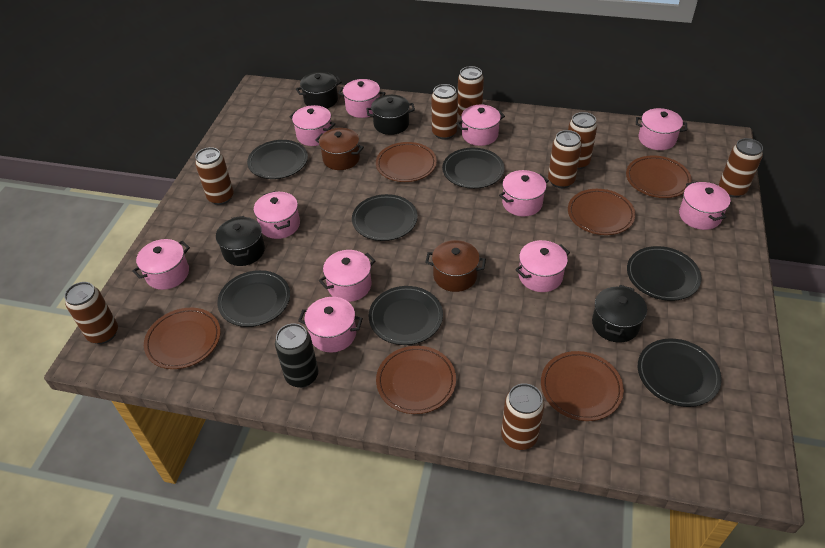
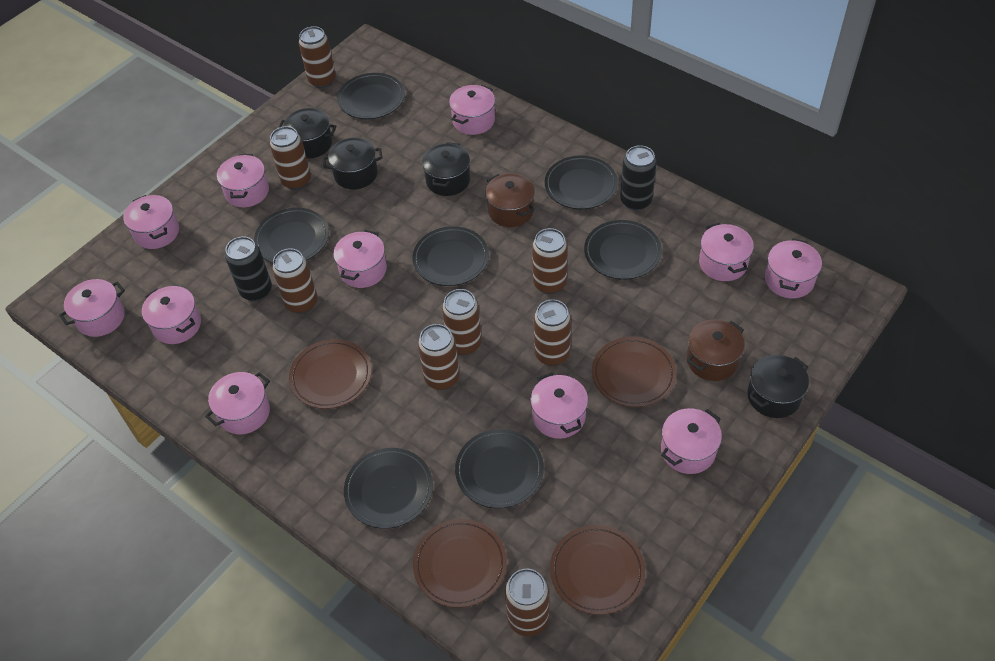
black can: [275,323,318,388] = 1 -> [225,236,272,301] [620,145,657,211] = 2
brown plate: [144,308,221,369] [376,142,437,182] [376,346,456,414] [541,351,624,421] [568,189,636,235] [626,155,692,198] = 6 -> [289,339,372,409] [413,519,507,608] [550,525,645,615] [592,337,676,407] = 4

